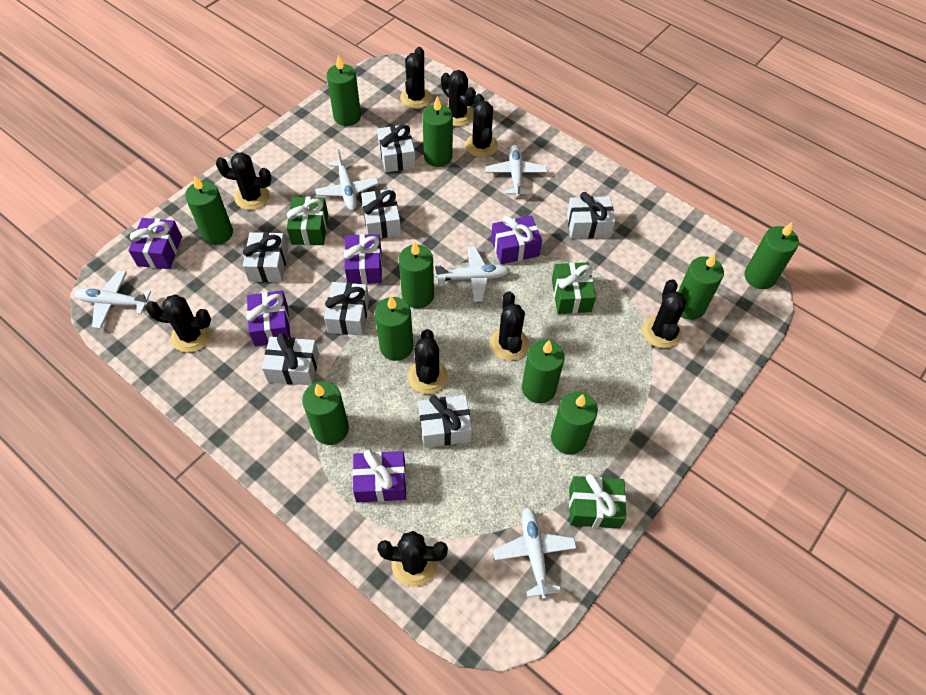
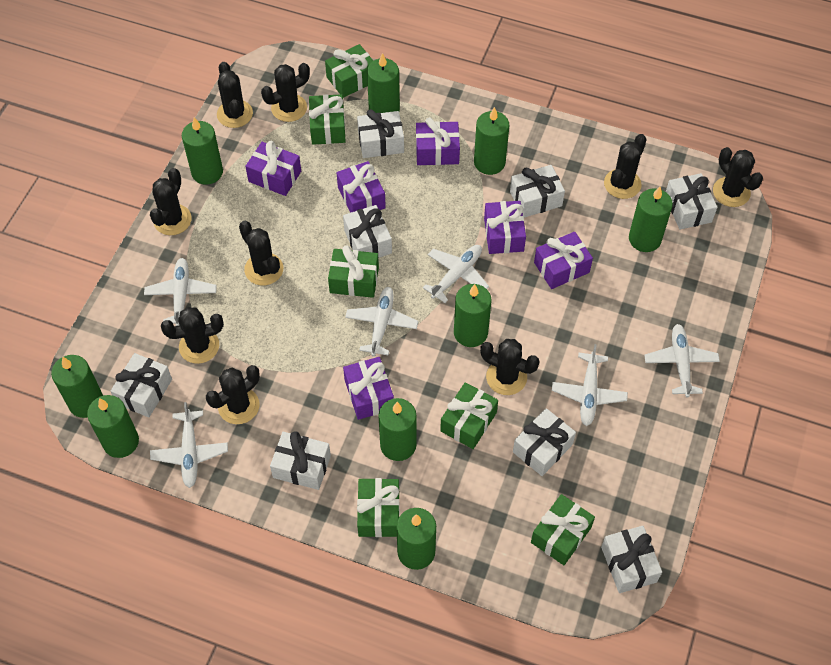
green candle: [185,175,233,245] [302,381,349,445] [327,55,361,126] [375,296,413,361] [399,241,434,309] [422,96,453,167] [522,340,565,403] [551,391,598,454] [678,253,724,320] [745,222,799,289] = 10 -> [51,355,103,418] [87,395,139,458] [182,117,223,185] [367,53,400,113] [378,398,417,461] [396,508,436,570] [454,284,491,347] [474,107,509,175] [629,187,673,252] = 9
green gift: [287,197,328,245] [552,262,596,314] [569,474,626,529] = 3 -> [309,94,346,145] [325,44,373,98] [328,245,379,298] [357,478,400,537] [440,382,498,449] [531,494,595,565] = 6
purple gift: [128,218,182,269] [246,290,290,346] [344,234,382,284] [352,449,406,503] [491,215,542,264] = 5 -> [245,141,301,196] [337,161,386,213] [343,357,394,420] [416,117,460,165] [484,201,526,254] [534,232,593,289] = 6
white gift: [243,232,288,282] [262,333,319,385] [324,282,369,336] [361,189,401,238] [377,124,416,172] [418,395,472,448] [567,192,615,239] = 7 -> [110,353,172,417] [270,431,331,490] [343,205,392,258] [357,109,404,158] [510,165,565,218] [513,408,576,476] [601,526,662,593] [666,173,717,229] = 8
white plane: [74,270,151,329] [315,149,379,210] [435,246,510,302] [485,145,547,197] [493,507,577,599] = 5 -> [144,258,217,326] [150,402,228,488] [345,287,418,357] [423,245,489,303] [552,344,628,426] [644,324,720,398] = 6

